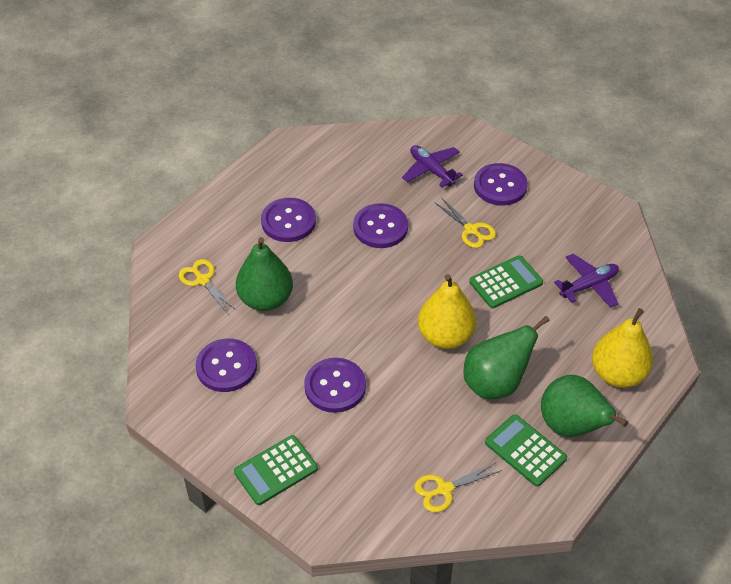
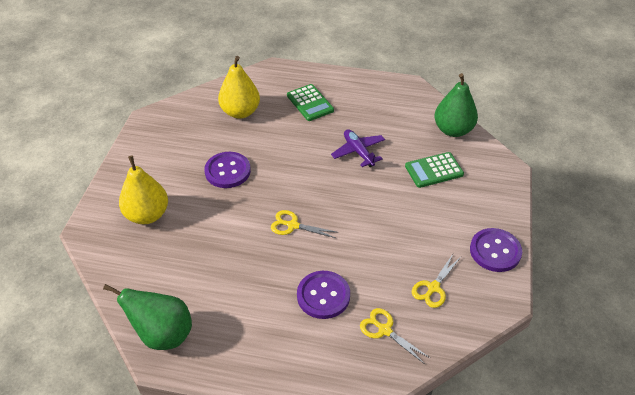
green calculator: [234,435,318,505] [469,255,543,308] [485,414,567,487] = 3 -> [287,84,334,121] [405,152,464,188] = 2
green pear: [236,237,293,311] [463,316,550,399] [541,375,628,437] = 3 -> [103,284,192,350] [434,73,478,137] = 2
purple button: [195,338,257,392] [261,198,316,242] [304,358,366,413] [353,203,408,248] [474,163,528,205] = 5 -> [204,152,251,188] [297,271,350,319] [470,228,522,272] = 3
purple plane: [402,145,463,187] [554,254,619,308] = 2 -> [331,129,385,167] = 1

